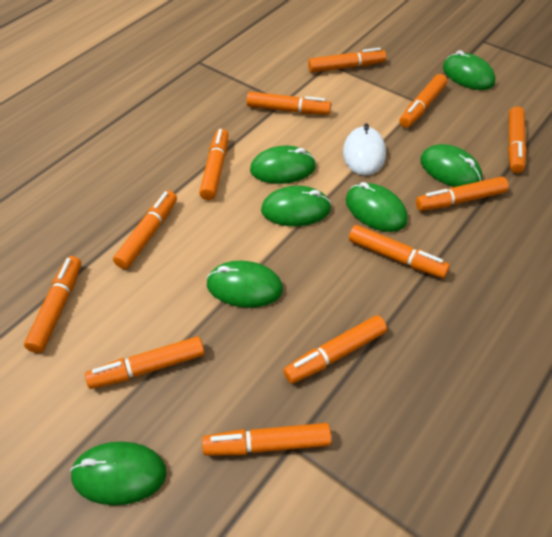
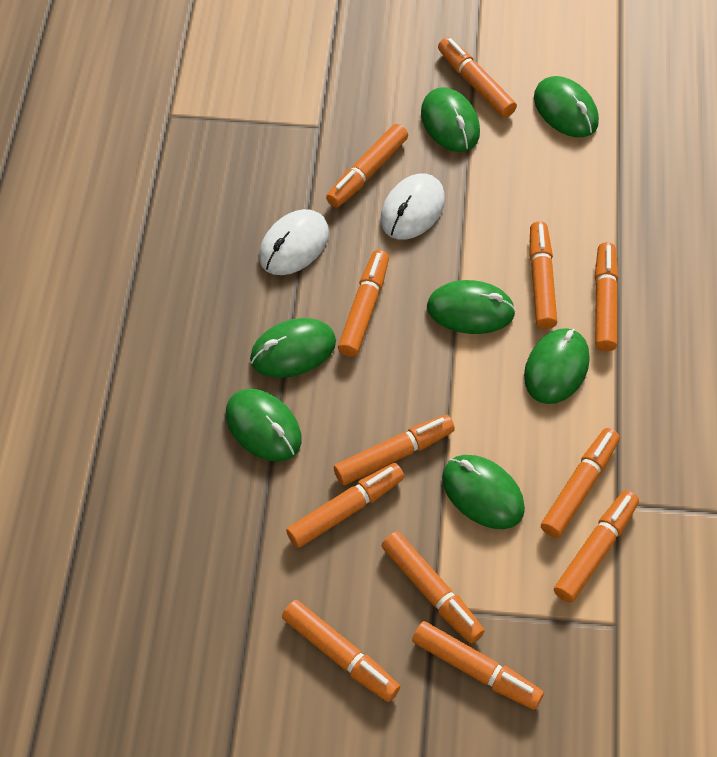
white mouse: [343,123,386,176] = 1 -> [259,209,329,275] [380,173,445,240] = 2

